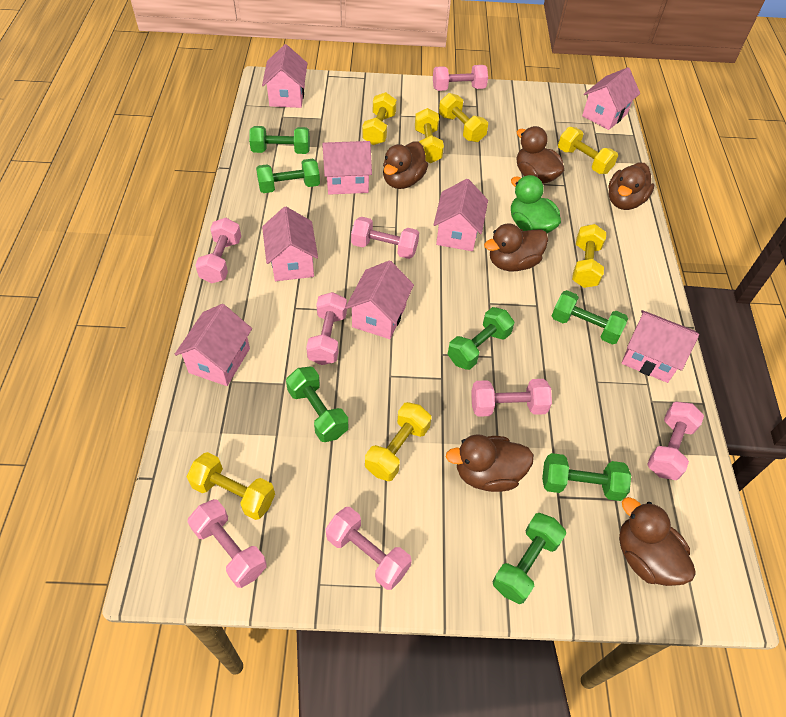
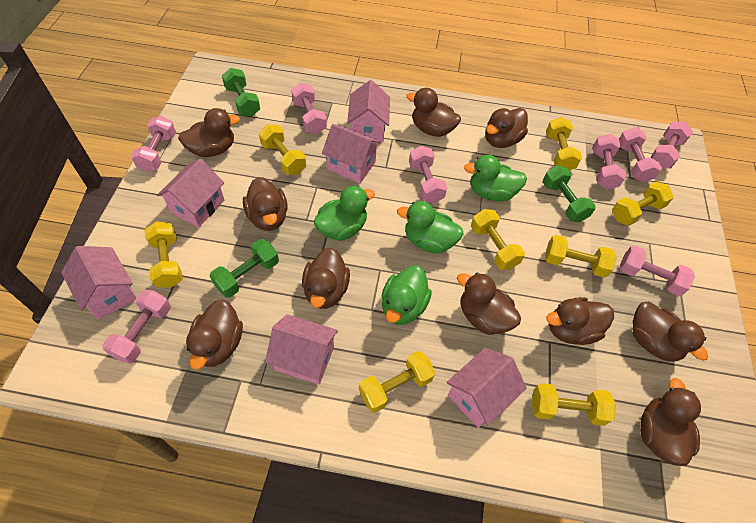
brown duck: [383,142,428,189] [446,435,534,492] [484,223,548,271] [516,126,564,184] [608,163,654,210] [619,497,696,586] = 6 -> [178,108,240,157] [186,299,243,370] [243,177,288,231] [302,248,350,309] [406,88,461,137] [457,272,521,335] [485,108,528,148] [546,297,614,345] [633,302,708,361] [640,378,701,466] = 10
green duck: [511,175,561,233] = 1 -> [313,186,375,241] [381,265,432,325] [397,201,464,253] [464,155,527,201] = 4
green dumbbell: [249,126,310,154] [256,159,320,193] [286,367,348,442] [448,307,514,370] [493,513,566,604] [542,453,631,501] [552,290,628,345] = 7 -> [210,239,279,298] [222,68,260,117] [543,165,596,222] = 3
pink house: [175,304,252,386] [262,44,308,108] [262,207,318,281] [322,141,372,195] [345,260,414,339] [433,179,488,251] [582,67,640,130] [621,310,699,383] = 8 -> [61,246,137,320] [157,159,224,227] [265,314,338,385] [322,124,381,183] [347,80,390,142] [447,348,527,428] = 6
yellow dumbbell: [187,452,275,520] [362,92,397,145] [365,402,431,481] [415,108,444,163] [439,93,488,142] [558,127,618,174] [572,224,606,288] = 7 -> [144,222,183,288] [259,124,306,175] [359,351,435,413] [471,209,525,270] [532,383,616,426] [545,235,617,278] [546,117,582,170] [612,182,674,226] = 8

